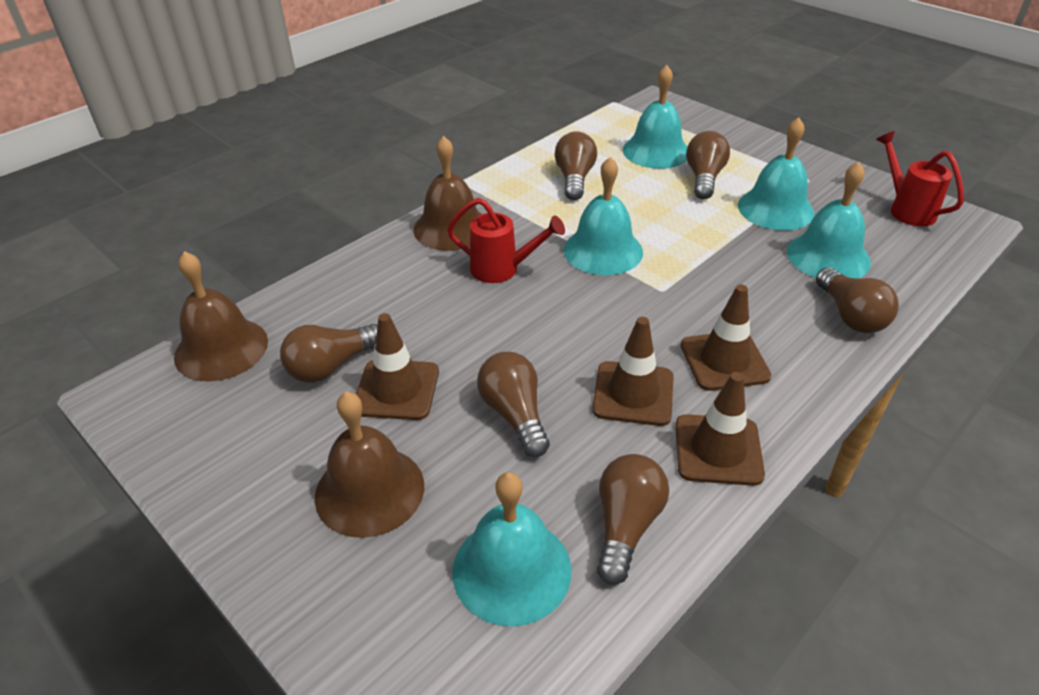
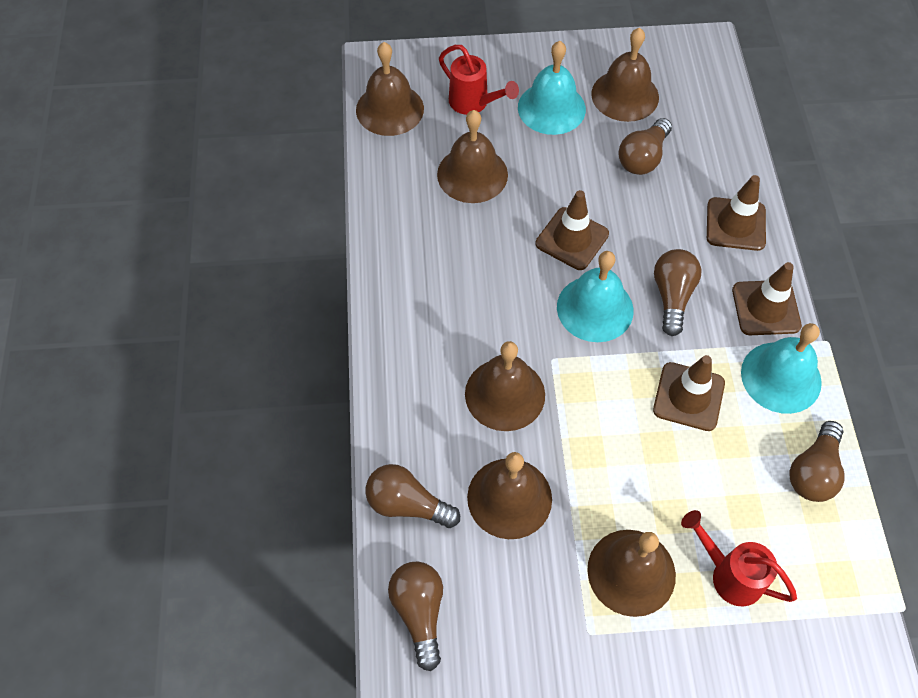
brown bell: [174,251,268,382] [315,392,424,538] [413,136,481,251] = 3 -> [356,42,424,136] [437,110,508,203] [465,341,545,431] [467,452,552,539] [587,530,676,617] [591,28,659,122] = 6
brown light bulb: [280,324,378,383] [477,352,550,457] [555,131,597,200] [597,454,669,585] [686,131,730,199] [816,267,899,333] = 6 -> [366,464,460,528] [388,561,443,671] [618,118,672,175] [654,249,701,336] [789,421,845,502] = 5
turquoise bell: [452,472,572,627] [563,157,643,275] [623,65,687,169] [738,117,815,230] [787,162,871,278] = 5 -> [518,41,586,135] [557,251,634,342] [741,323,822,414] = 3

